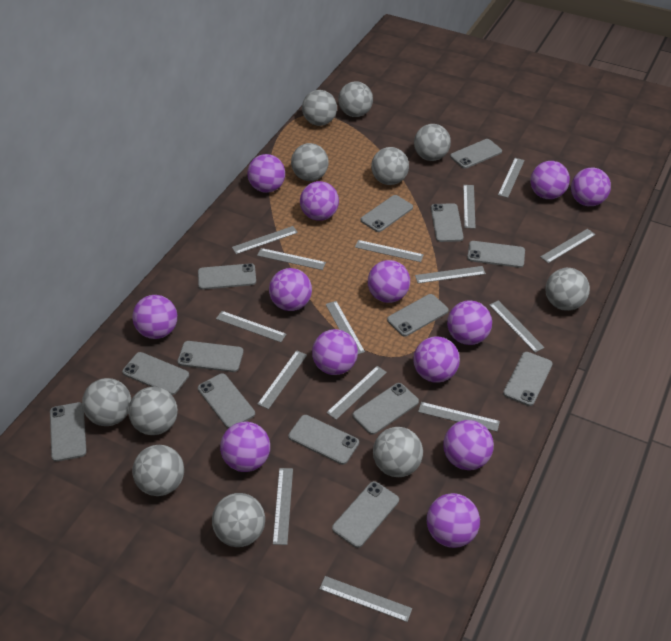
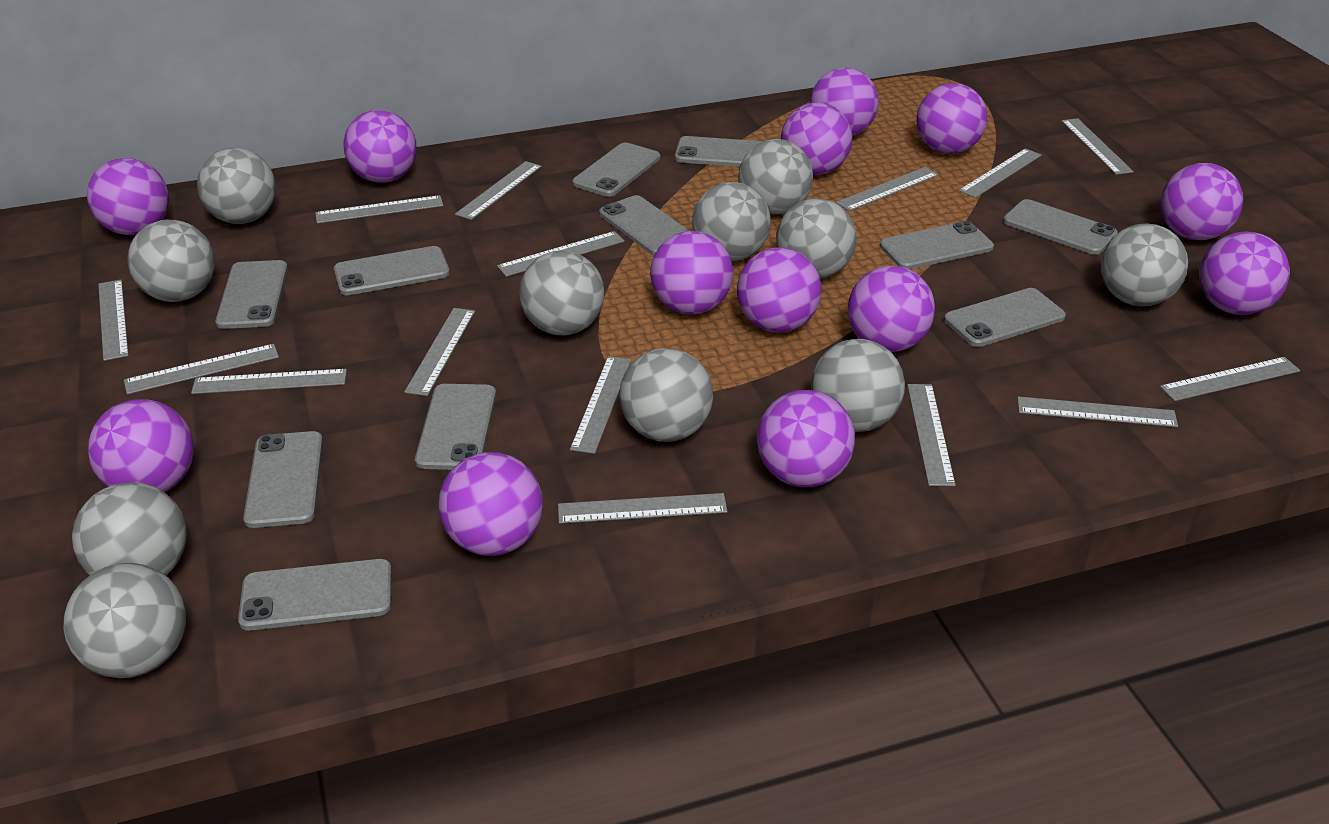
grey phone: [50,402,87,462] [122,352,189,395] [178,341,244,372] [198,263,256,290] [198,373,255,428] [288,415,359,465] [332,481,399,548] [353,383,419,435] [361,195,413,232] [387,294,449,336] [431,203,464,242] [450,139,502,169] [467,241,525,268] [503,352,553,406] = 14 -> [215,260,288,329] [238,559,391,631] [243,431,323,528] [334,246,450,295] [415,384,496,470] [572,142,660,197] [599,195,689,255] [675,136,763,167] [880,221,994,269] [944,288,1066,347] [1003,199,1118,255] = 11

